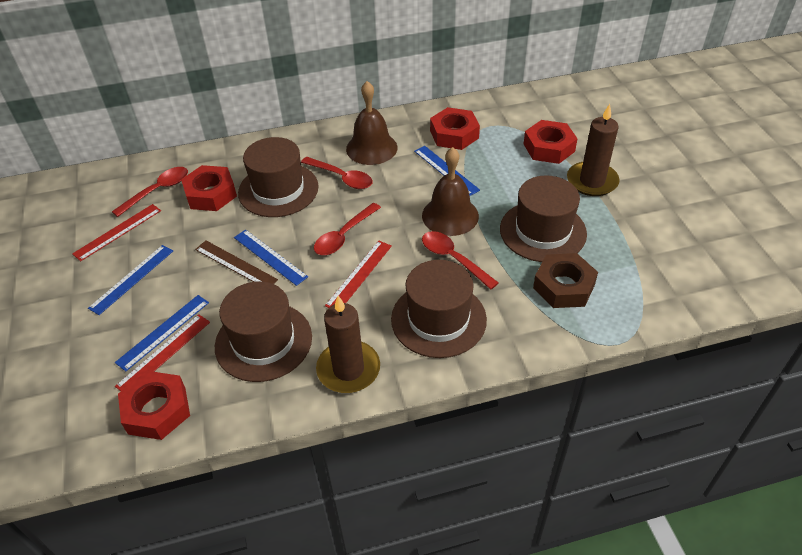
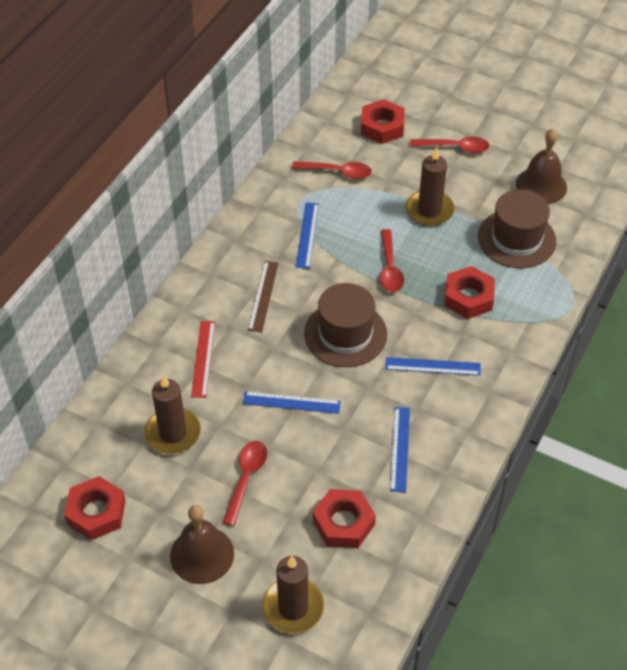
brown candle: [316,296,380,393] [567,104,620,196] = 2 -> [144,375,201,454] [262,556,324,634] [406,147,454,226] = 3
brown hat: [215,281,312,382] [238,137,319,217] [391,260,487,358] [500,176,587,262] = 4 -> [304,283,387,367] [478,189,556,269] = 2
brown nut: [533,253,598,308] = 1 -> none = 0
red ruler: [72,204,161,262] [115,314,210,391] [325,241,392,308] = 3 -> [191,321,215,398] = 1

